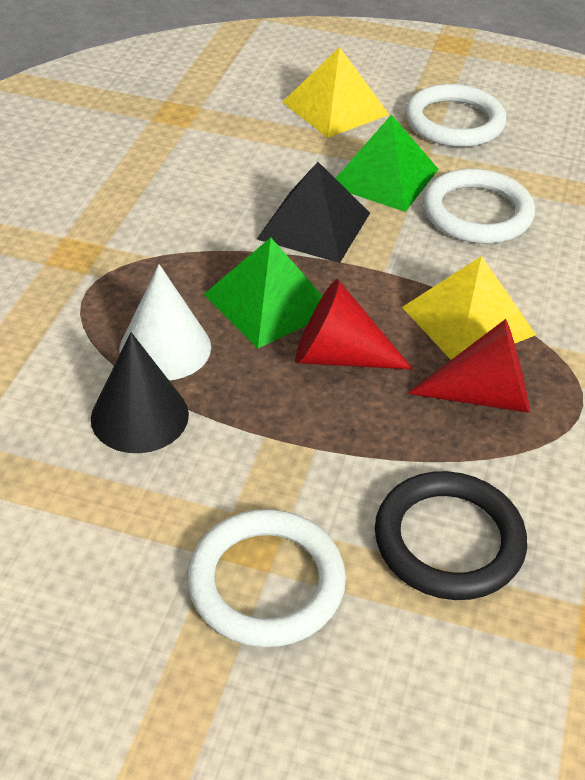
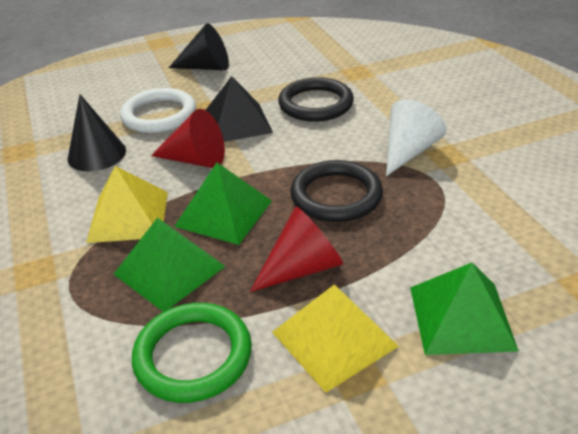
black cone: [91,332,189,453] = 1 -> [68,94,126,171] [169,24,229,70] = 2
black ring: [375,471,527,600] = 1 -> [278,77,354,122] [291,160,383,222] = 2
green pyramid: [203,237,322,348] [335,115,439,212] = 2 -> [114,217,226,312] [174,162,272,245] [410,263,519,355] = 3
green ring: none = 0 -> [132,303,252,403] = 1
white ring: [187,509,346,647] [405,84,507,147] [423,169,535,244] = 3 -> [120,88,196,133] = 1

